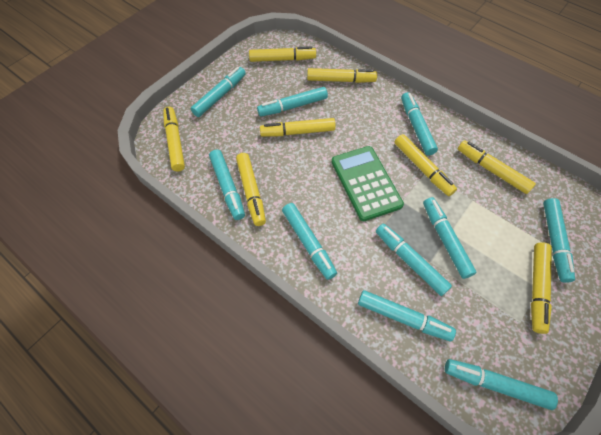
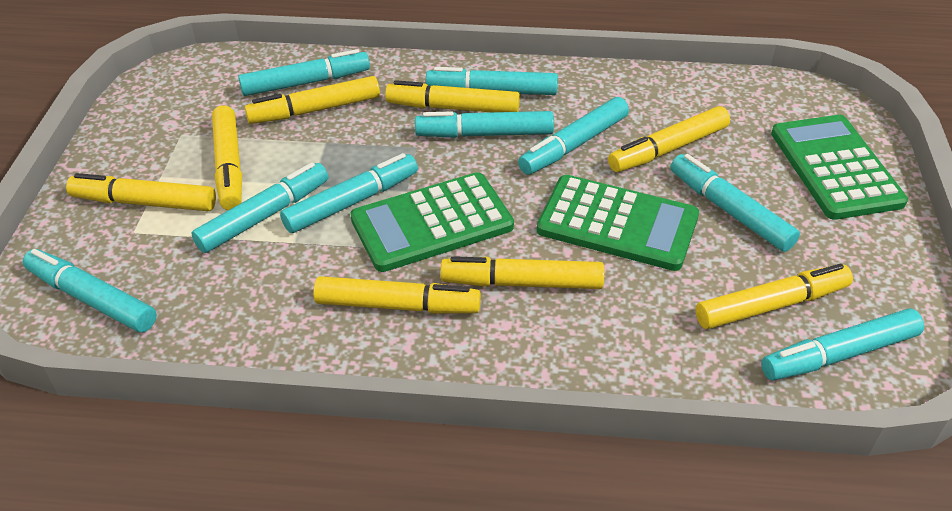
green calculator: [332,146,404,221] = 1 -> [350,172,514,272] [537,175,699,271] [771,115,908,220] = 3
turquoise marker: [191,67,246,117] [209,149,245,220] [257,87,328,117] [282,203,337,280] [358,290,456,341] [376,223,452,296] [401,92,438,156] [423,197,477,279] [445,359,558,410] [543,198,575,283] = 10 -> [23,249,157,332] [191,162,328,253] [238,49,370,96] [280,153,418,233] [415,111,554,138] [426,67,558,95] [518,97,629,174] [670,154,800,252] [761,308,924,381] = 9

